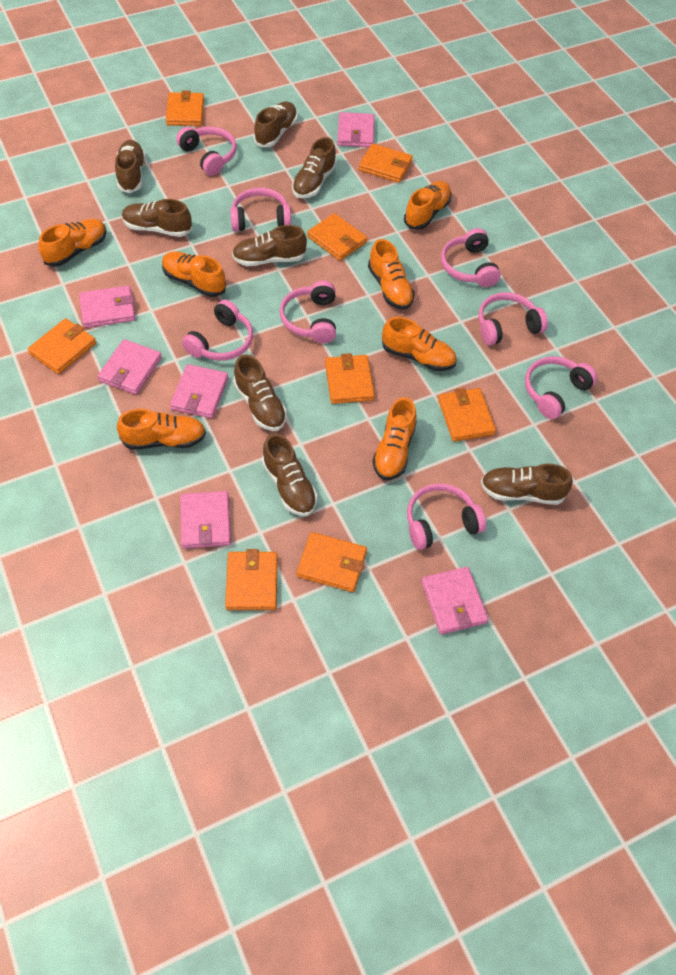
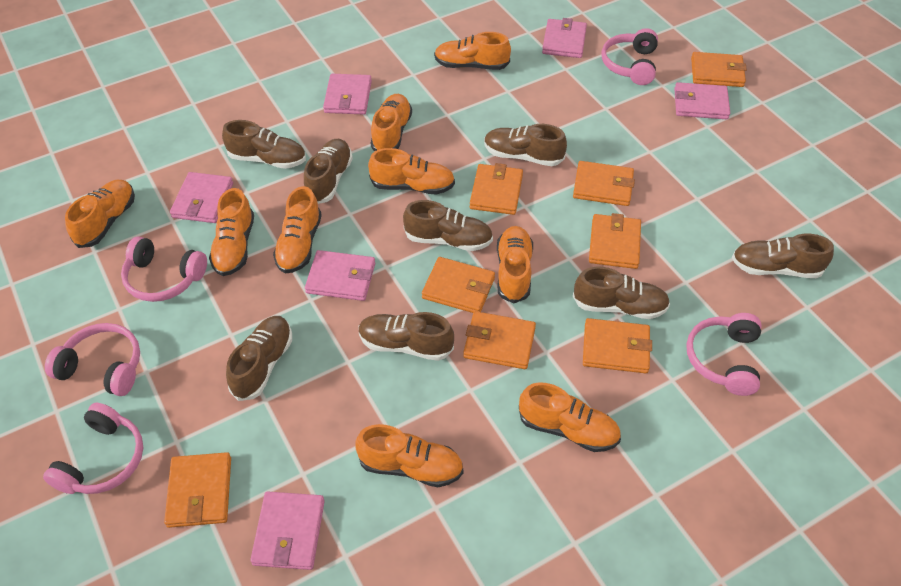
orange shoe: [39,219,107,267] [117,409,206,450] [162,251,226,297] [368,239,415,309] [372,397,417,480] [382,317,456,371] [404,181,452,229] = 7 -> [65,180,135,248] [209,188,254,276] [273,186,322,274] [355,424,464,487] [368,148,455,194] [371,94,412,151] [434,32,511,70] [497,226,533,303] [519,383,621,452] = 9
pink headphones: [176,127,237,176] [182,300,253,361] [230,188,291,232] [280,281,336,343] [407,483,486,550] [441,228,501,287] [478,292,548,345] [525,356,597,419] = 8 -> [43,403,143,494] [45,323,140,396] [121,236,207,302] [601,28,658,85] [686,313,761,396] = 5

